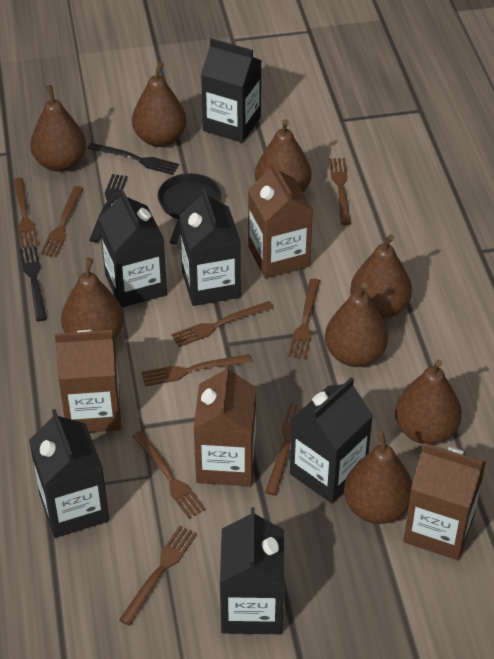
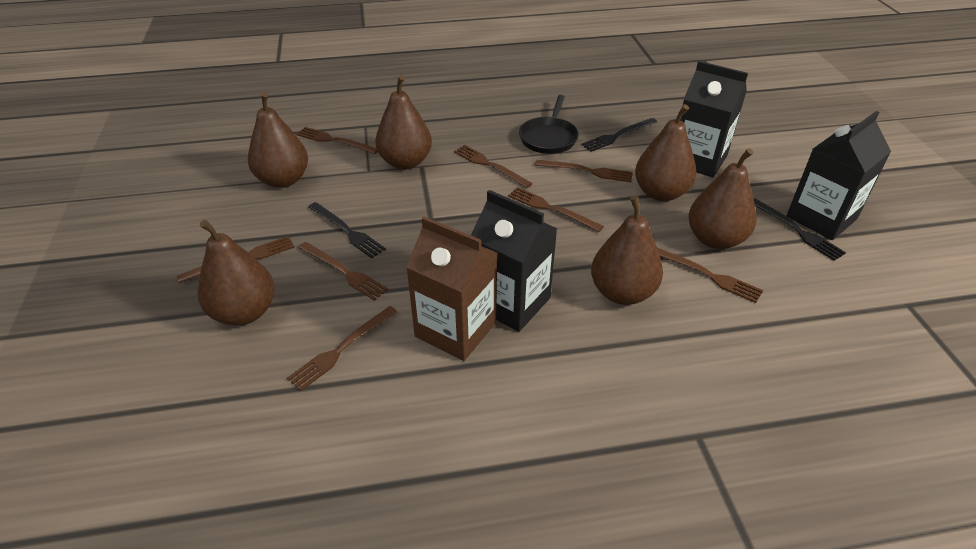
black carton: [29,409,109,538] [99,189,167,308] [179,188,241,306] [201,38,261,143] [220,507,284,634] [290,377,373,503] = 6 -> [471,190,558,332] [681,61,748,178] [786,111,891,240] = 3
brown carton: [55,330,121,432] [193,363,256,486] [248,161,313,278] [403,443,486,560] = 4 -> [406,217,497,361] = 1
brown fork: [13,178,38,248] [40,186,84,257] [119,526,197,626] [133,431,206,519] [141,354,251,386] [171,301,273,347] [265,403,303,496] [288,278,320,359] [329,158,351,225] = 9 -> [177,236,295,283] [287,306,397,391] [296,127,378,154] [298,242,388,301] [454,145,533,188] [508,187,604,232] [535,160,633,182] [657,248,763,303] = 8
brown pear: [30,85,86,172] [61,258,124,339] [132,62,187,147] [255,119,312,192] [325,282,388,367] [344,431,413,524] [350,234,412,319] [395,360,462,444] = 8 -> [198,220,275,326] [248,92,308,188] [375,75,432,169] [591,196,663,305] [635,104,697,201] [688,148,757,249] = 6

